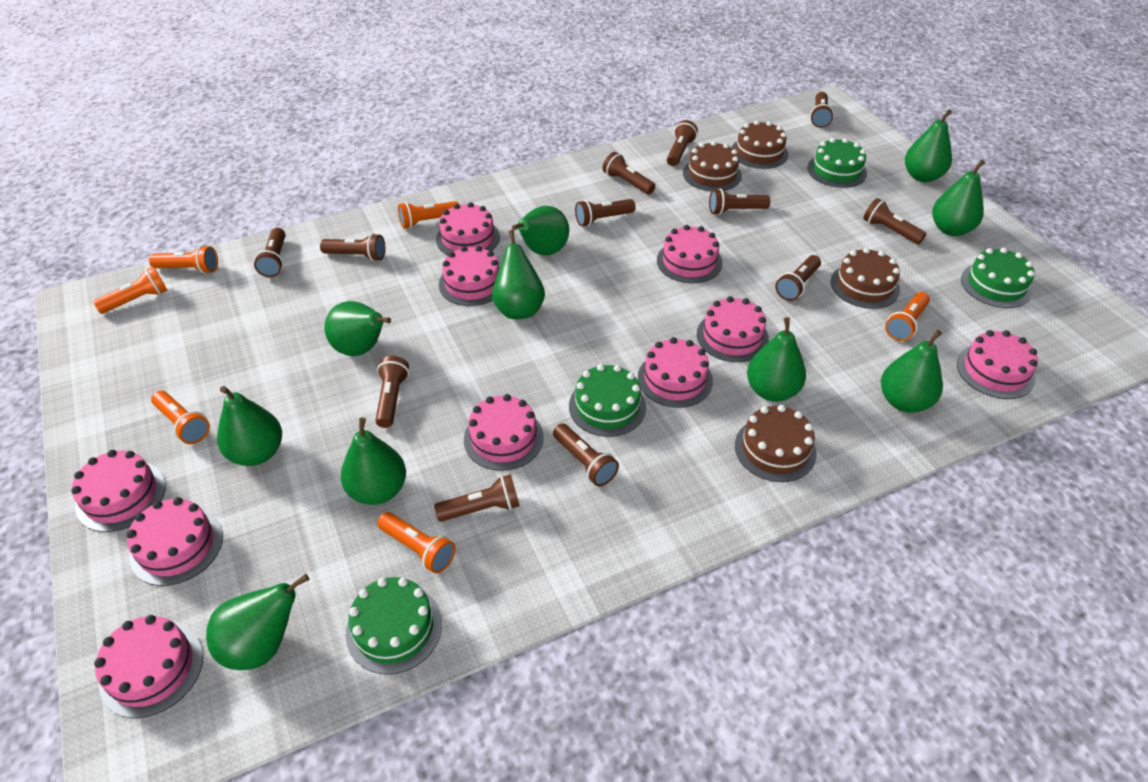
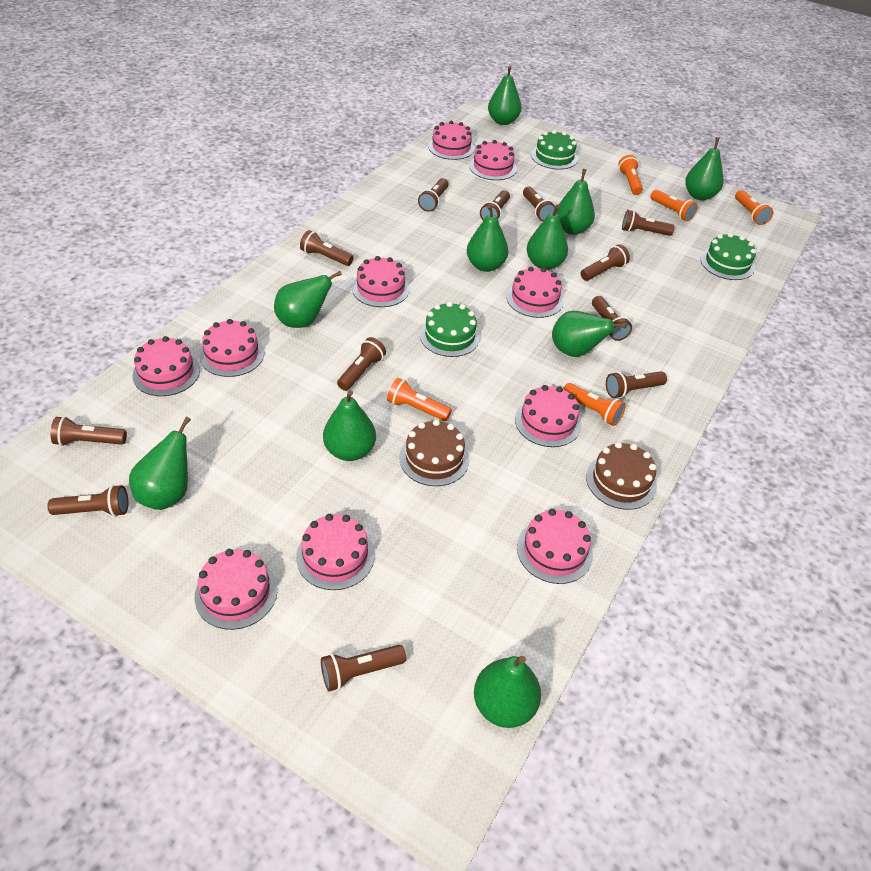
brown cake: [683,141,742,191] [732,120,788,169] [735,405,817,482] [831,248,900,309] = 4 -> [399,420,469,486] [586,442,657,510] = 2
green cake: [346,577,442,674] [569,364,646,437] [807,138,867,188] [961,248,1035,308] = 4 -> [420,302,480,357] [531,130,578,170] [701,233,756,280] = 3
orange flashlight: [93,267,167,314] [149,246,218,274] [151,391,210,444] [377,512,456,574] [398,201,459,229] [885,292,930,341] = 6 -> [387,378,452,421] [563,383,626,426] [618,155,643,195] [650,190,698,221] [735,190,773,225] = 5

